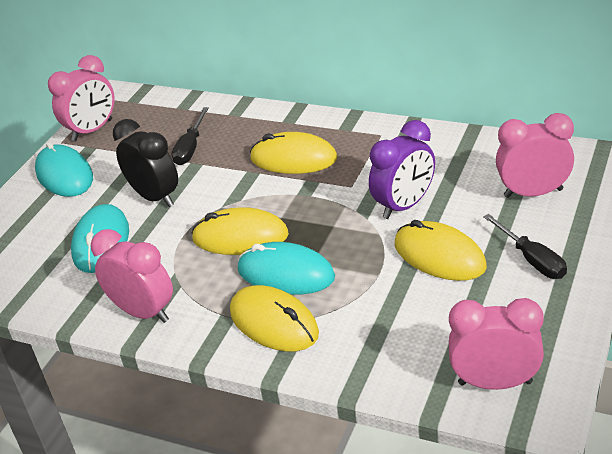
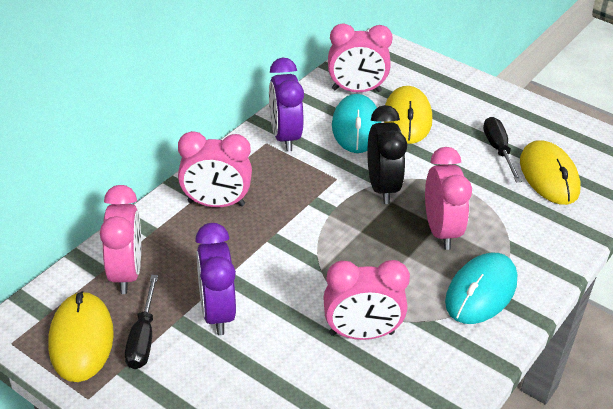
pink clock: [48,55,114,141] [91,229,173,323] [449,298,544,390] [496,113,574,198] = 4 -> [100,185,141,294] [178,131,252,207] [323,260,410,340] [328,23,393,92] [425,147,472,250] = 5
purple clock: [369,120,435,219] = 1 -> [195,223,236,335] [269,58,304,152] = 2
turquoise mouse: [35,142,93,197] [71,204,129,273] [238,242,335,295] = 3 -> [332,94,381,153] [445,253,517,324] = 2
yellow mouse: [191,207,289,255] [230,285,319,351] [250,132,337,174] [395,220,487,281] = 4 -> [48,291,114,382] [384,86,432,144] [520,140,581,205] = 3

